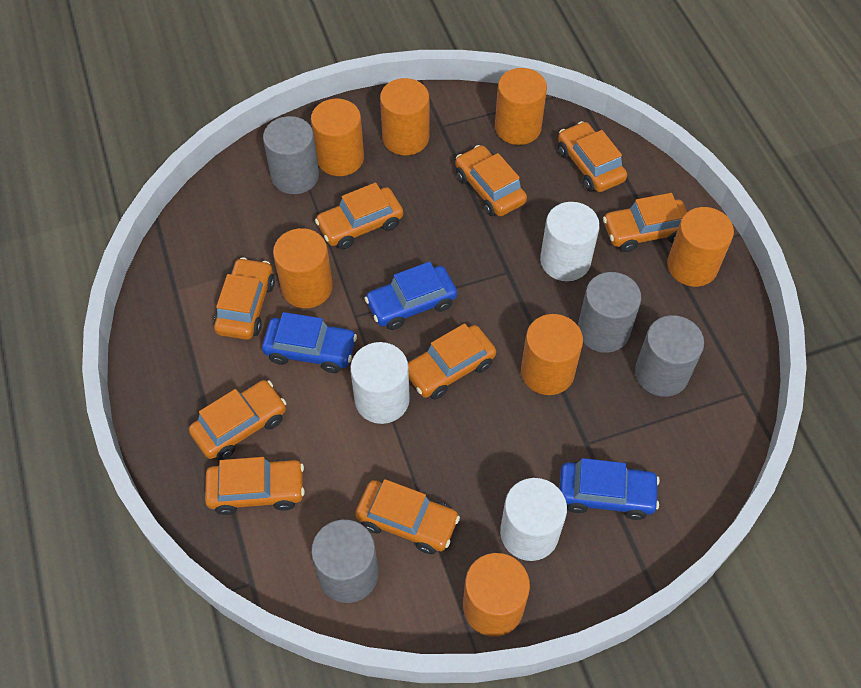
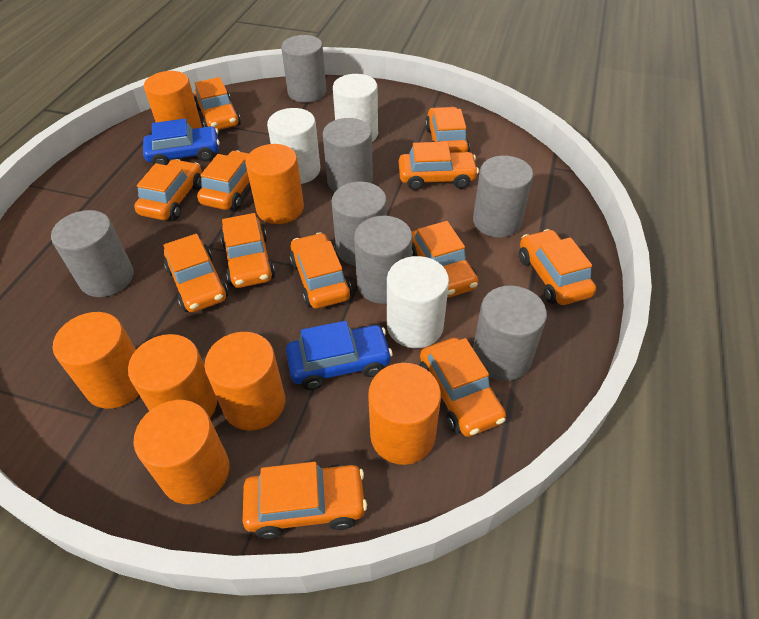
blue car: [262,312,357,373] [364,262,457,330] [559,458,660,520] = 3 -> [143,119,220,165] [286,321,393,390] = 2
grey cylinder: [263,116,319,194] [311,519,379,603] [578,272,641,353] [635,315,704,397] = 4 -> [51,210,134,297] [281,35,326,103] [323,118,373,192] [331,182,387,266] [354,216,413,304] [473,156,533,238] [473,285,547,381] = 7
orange car: [189,380,287,460] [205,457,305,515] [214,257,275,340] [315,182,403,249] [355,479,460,554] [408,323,496,400] [455,145,527,216] [558,121,627,192] [603,193,687,252] = 9 -> [134,159,202,220] [164,234,228,312] [194,77,241,130] [197,150,250,210] [220,213,275,288] [242,462,367,539] [289,232,352,309] [399,142,479,190] [412,221,478,298] [420,337,506,437] [425,107,470,153] [519,229,596,305] = 12

